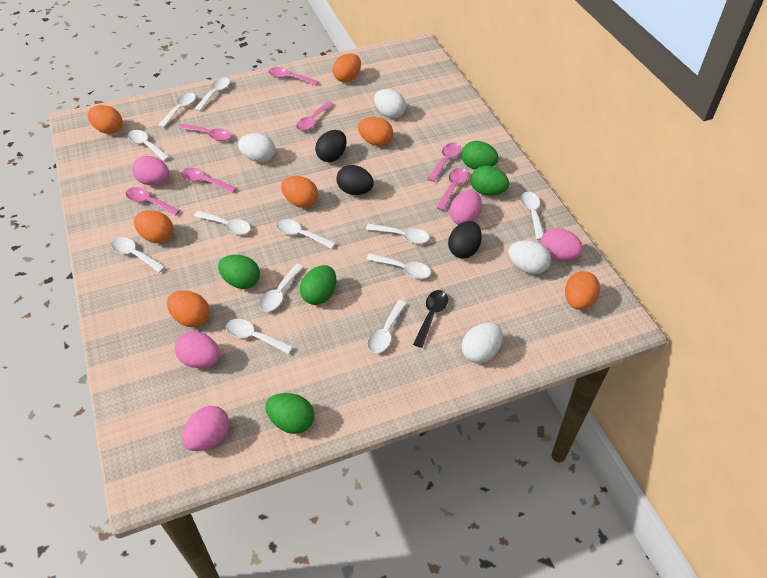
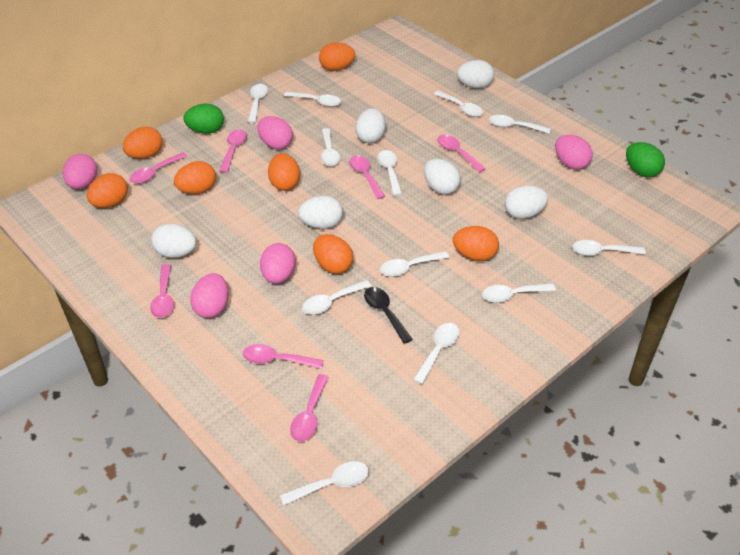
black egg: [315,130,347,162] [336,165,374,195] [448,221,482,258] = 3 -> none = 0
green egg: [218,255,260,289] [265,393,314,434] [300,265,336,305] [461,141,499,169] [471,166,509,196] = 5 -> [183,104,224,134] [626,142,665,177] = 2
white egg: [238,133,275,162] [374,89,406,118] [462,322,503,363] [508,240,551,274] = 4 -> [151,224,197,258] [298,196,343,229] [355,108,386,143] [424,159,461,195] [457,60,494,89] [505,185,548,219] = 6

